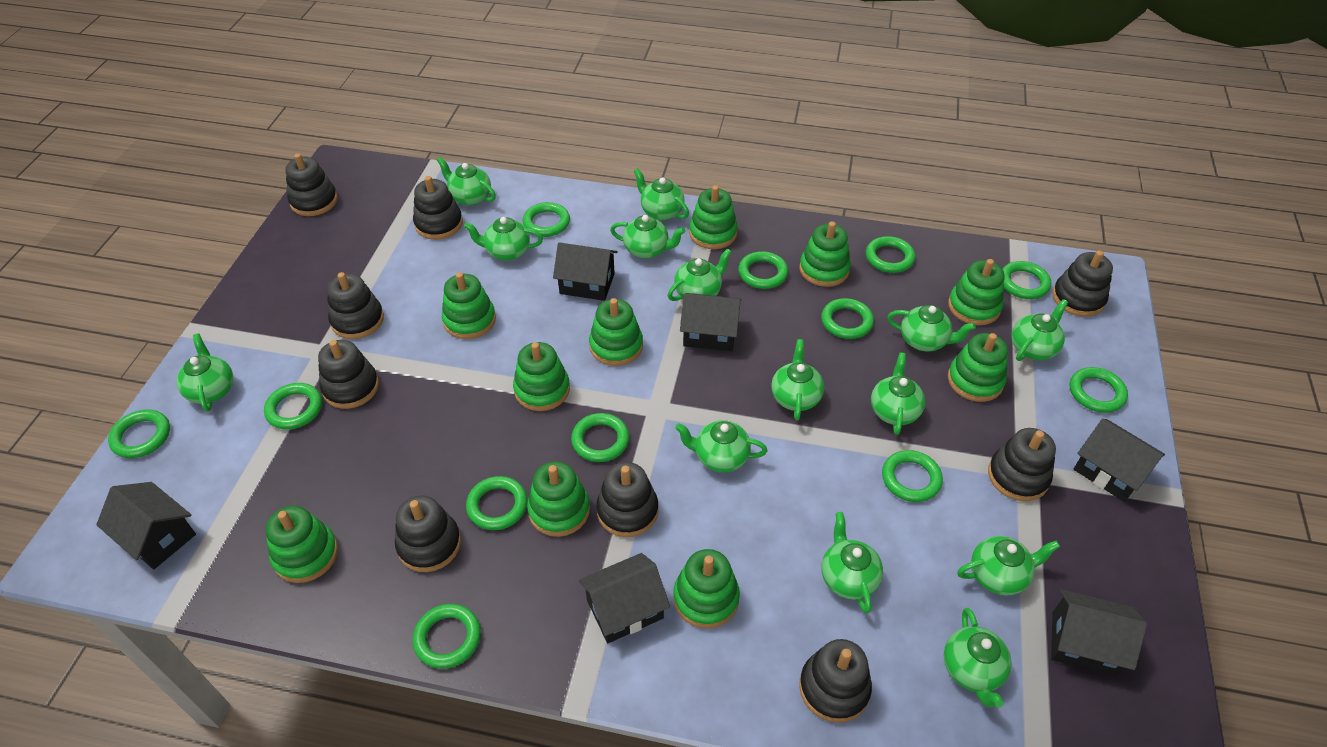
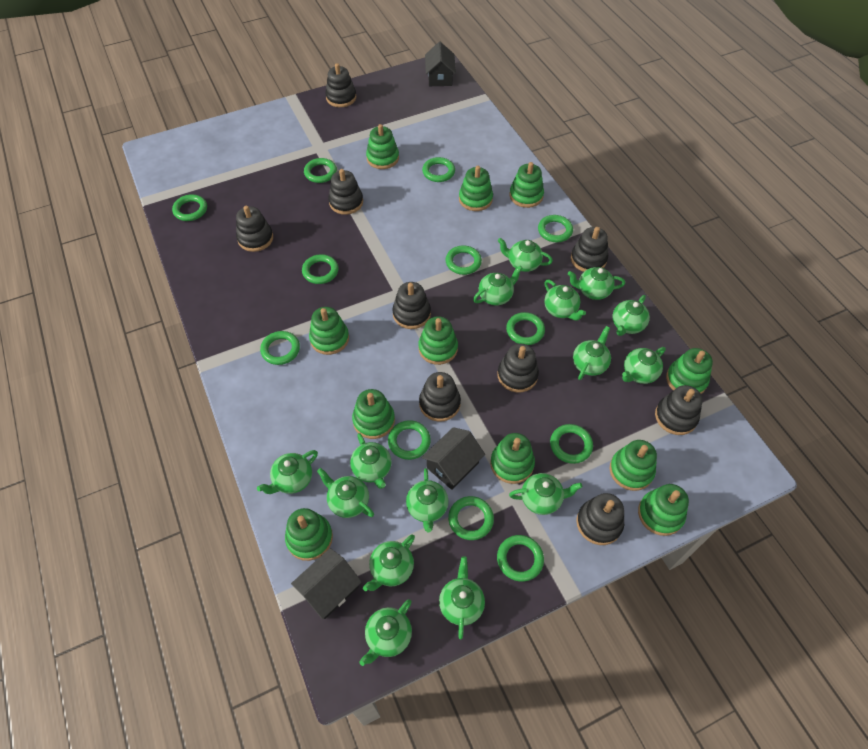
black house: [96,482,196,569] [553,242,618,301] [579,553,670,643] [680,293,741,351] [1051,589,1147,677] [1074,419,1165,502] = 6 -> [291,548,362,619] [422,427,485,490] [425,42,456,86] = 3
green stacking toy: [266,506,338,583] [442,272,496,339] [513,342,570,411] [527,461,590,537] [589,298,643,366] [673,549,740,629] [689,185,738,249] [799,222,851,287] [948,259,1005,325] [948,333,1008,402] = 10 -> [285,508,333,561] [309,307,349,355] [352,389,395,439] [366,124,399,169] [418,316,458,365] [459,166,493,211] [490,433,535,484] [510,162,544,208] [610,440,657,491] [638,484,689,536] [666,348,713,394] = 11
green teapot: [176,334,233,412] [437,157,496,206] [464,217,543,261] [610,215,685,259] [634,168,689,220] [668,248,732,301] [675,420,768,472] [771,339,824,421] [821,512,883,613] [871,353,925,435] [887,305,976,351] [944,608,1011,707] [957,536,1060,596] [1011,299,1068,361] = 14 -> [257,450,318,494] [317,468,374,518] [350,433,391,489] [359,600,412,666] [363,534,415,591] [406,468,448,532] [439,556,485,640] [473,266,523,306] [498,238,553,272] [509,473,583,515] [544,280,586,321] [568,267,625,300] [573,326,611,380] [612,295,650,336] [622,347,666,384] = 15

